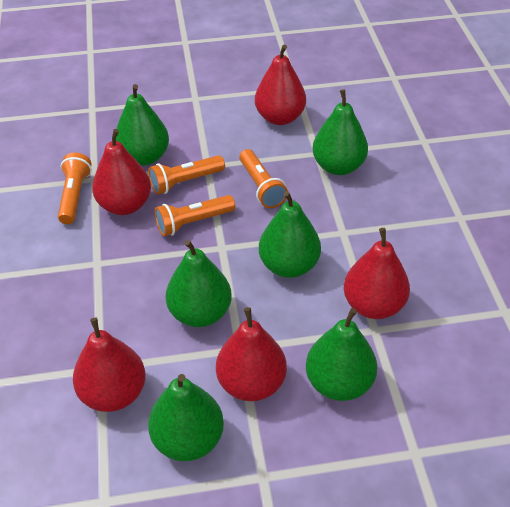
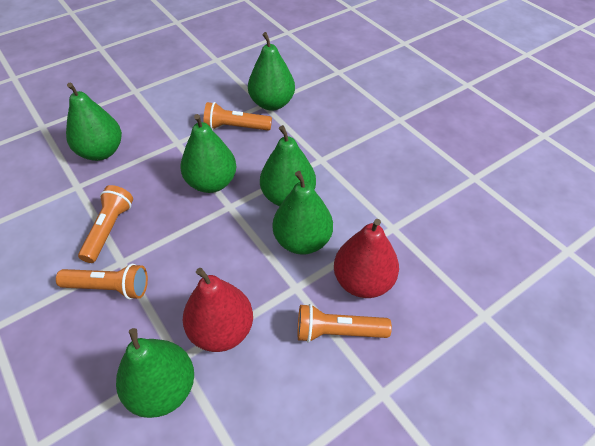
red pear: [73,318,146,412] [92,129,151,215] [216,307,287,401] [255,45,306,125] [344,228,410,319] = 5 -> [183,268,253,352] [334,219,399,298] = 2

